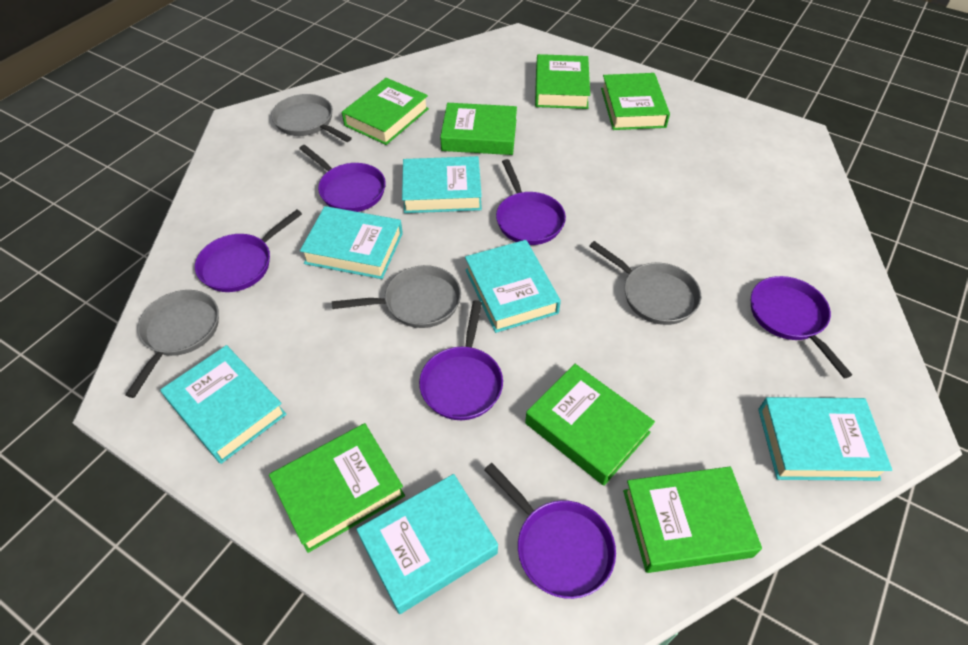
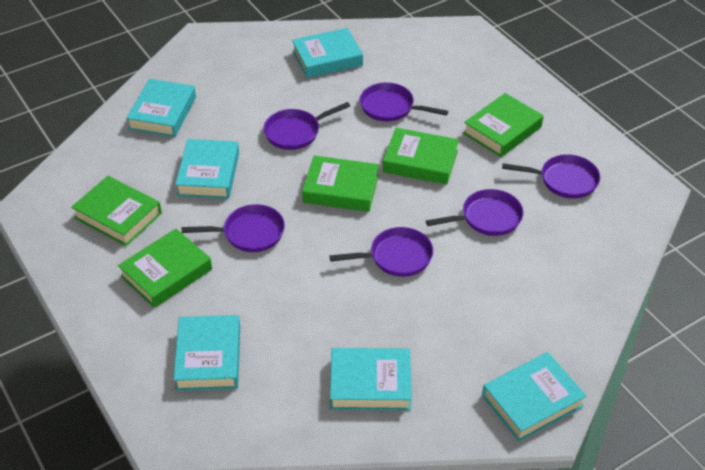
green book: [269,423,405,553] [342,78,429,145] [440,103,517,155] [525,364,655,486] [535,54,590,109] [601,73,670,130] [623,467,762,573] = 7 -> [71,176,162,246] [118,229,212,308] [302,156,379,212] [383,128,459,185] [463,93,543,157] = 5
grey pan: [125,290,219,398] [271,94,352,142] [332,265,461,328] [589,241,701,325] = 4 -> none = 0

